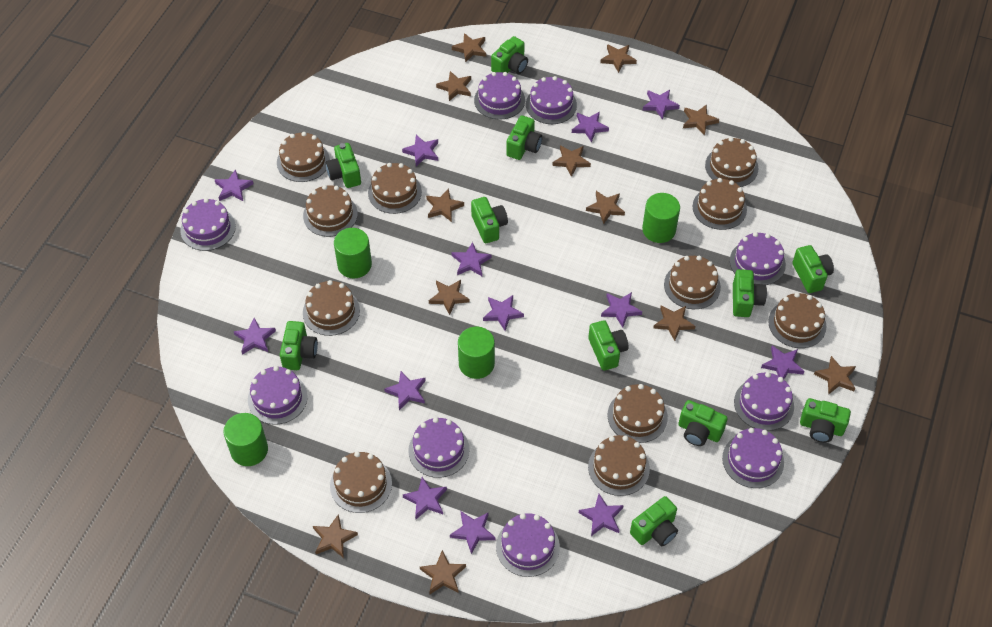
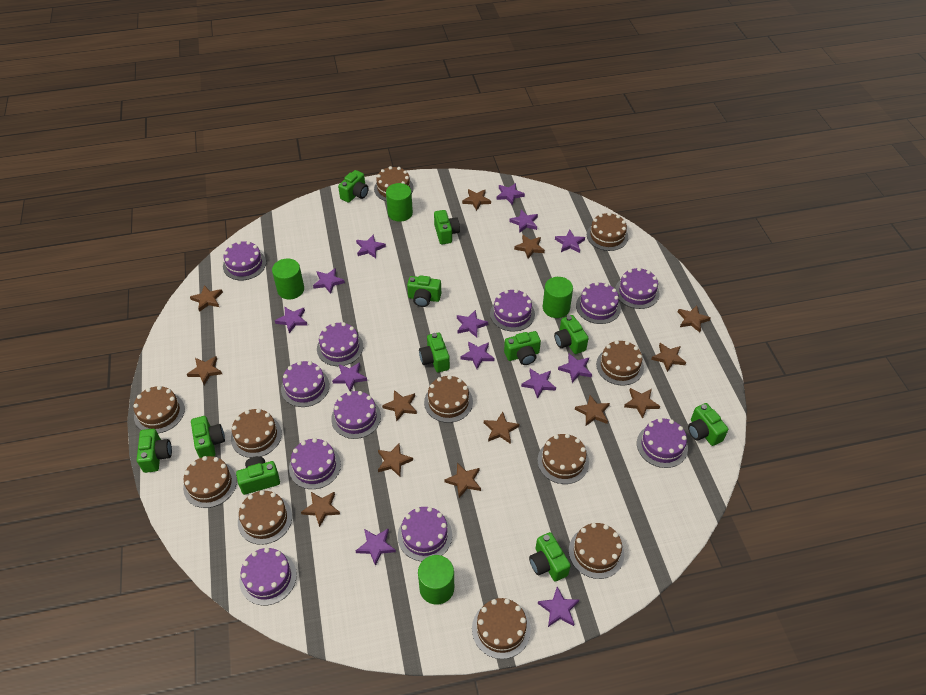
brown star: [313,514,358,558] [420,550,466,594] [426,188,464,222] [429,280,470,315] [436,71,471,101] [452,33,486,62] [552,145,591,177] [586,191,625,224] [600,44,637,73] [653,305,695,341] [683,104,720,136] [814,356,856,395] = 12 -> [187,356,222,385] [190,285,223,312] [301,492,340,527] [378,443,413,477] [382,390,417,422] [444,463,481,498] [462,189,491,211] [484,412,519,444] [514,235,545,259] [575,395,610,426] [624,388,660,419] [651,343,686,372] [678,305,711,332] = 13
purple cake: [180,198,236,251] [248,366,308,425] [408,417,470,478] [474,72,525,120] [496,513,560,577] [526,76,577,124] [722,428,784,488] [730,232,786,285] [734,372,794,431] = 9 -> [223,241,266,280] [239,548,297,606] [281,361,330,407] [289,438,341,489] [317,322,363,366] [331,391,381,439] [398,507,452,561] [490,289,535,332] [576,282,621,324] [615,268,660,309] [637,418,688,468] = 11

